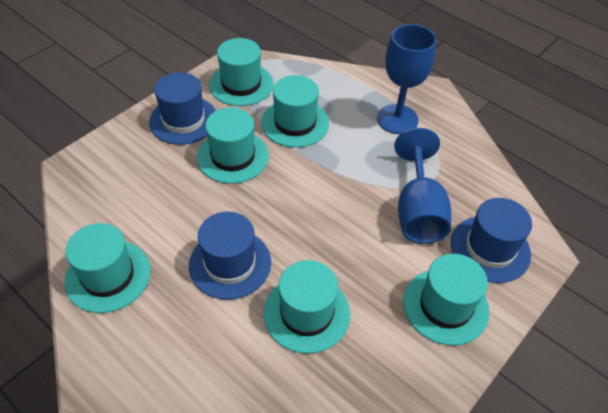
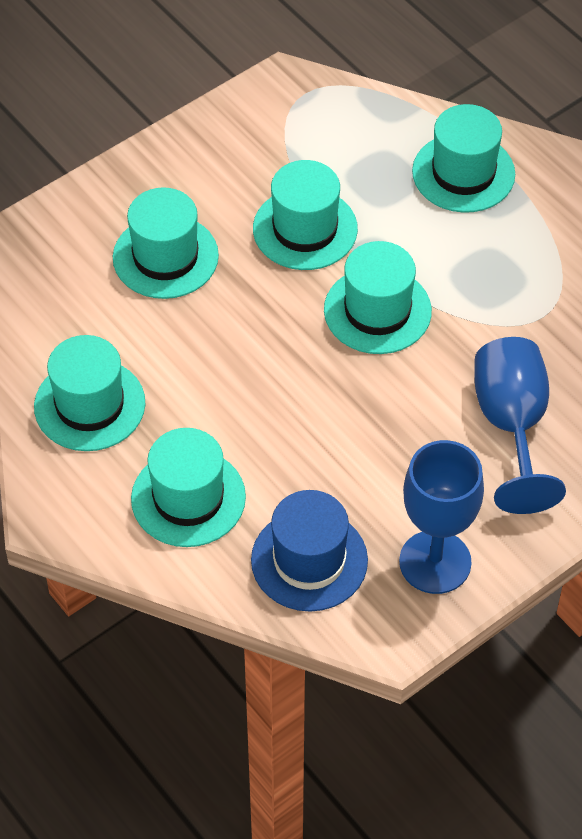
blue hat: [149,72,216,145] [189,212,271,300] [450,198,532,283] = 3 -> [251,490,368,612] = 1

